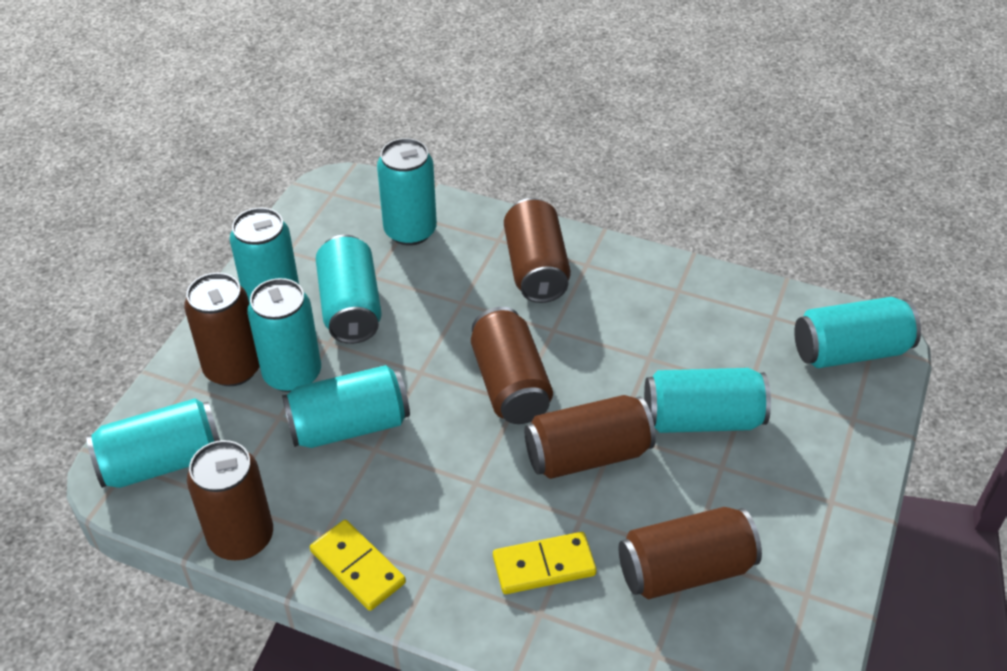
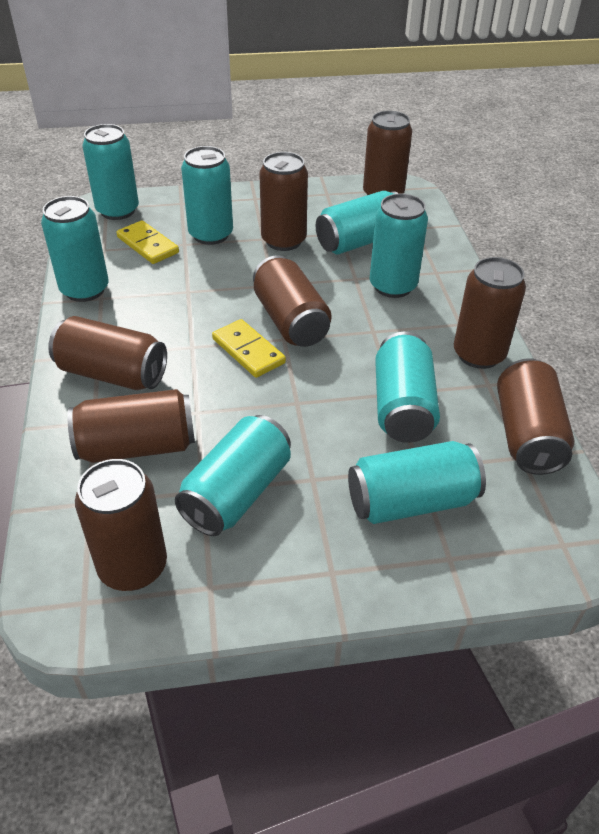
brown can: [184,273,260,386] [187,440,273,560] [471,307,553,424] [504,198,571,303] [524,395,656,479] [619,507,762,599] = 6 -> [48,316,167,390] [67,389,195,463] [75,459,167,591] [253,255,332,347] [259,152,308,251] [363,111,412,195] [454,257,526,369] [497,358,574,475] = 8

